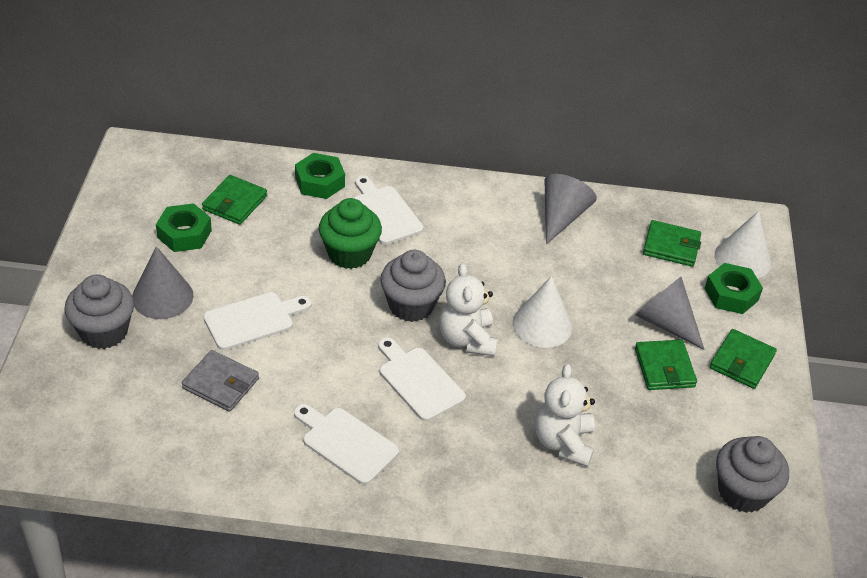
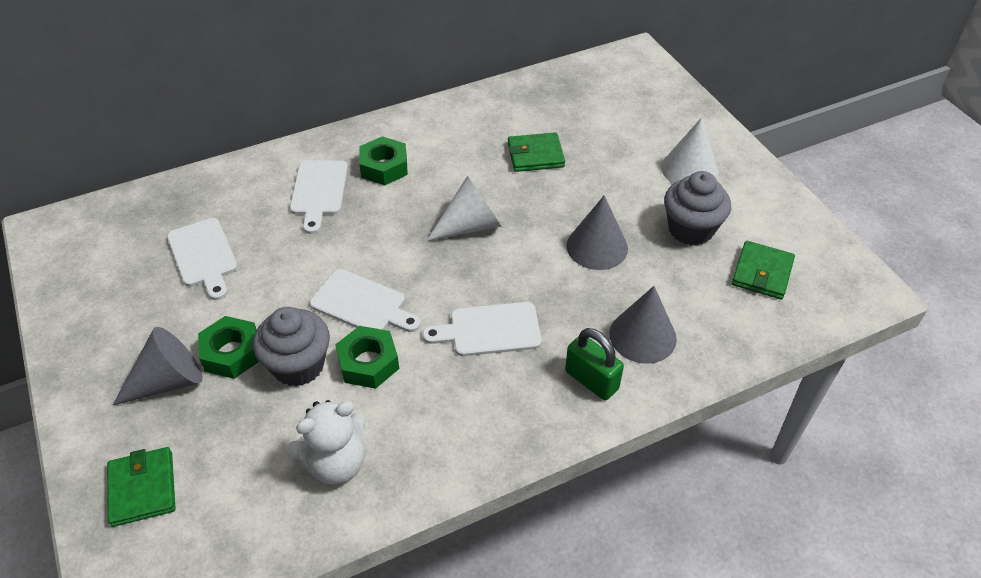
green cupcake: [319,198,382,269] = 1 -> none = 0
green padlock: none = 0 -> [565,328,624,400] = 1
green wallet: [202,175,267,225] [635,340,697,390] [643,220,701,267] [710,329,777,389] = 4 -> [107,447,176,527] [508,132,565,172] [732,241,795,300] = 3
grey cupcake: [64,274,134,349] [380,250,446,322] [716,436,789,513] = 3 -> [253,307,330,387] [664,171,731,246] = 2
grey wallet: [182,350,259,412] = 1 -> none = 0
white teddy bear: [439,263,497,356] [535,364,595,467] = 2 -> [286,400,366,485] = 1

